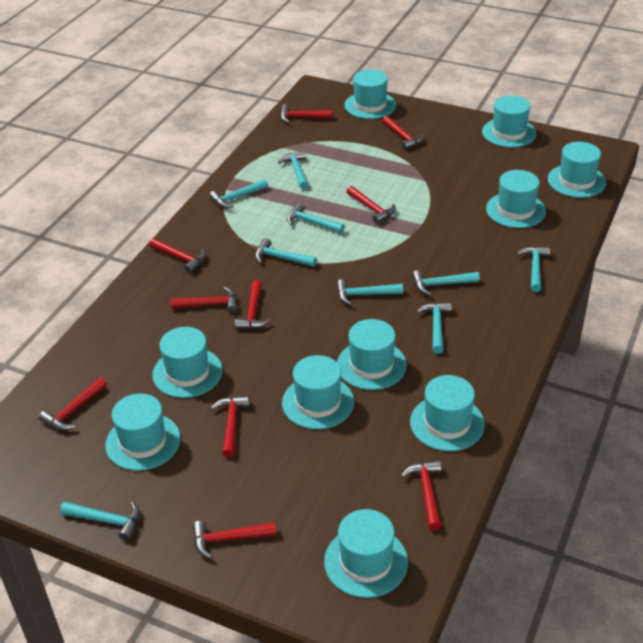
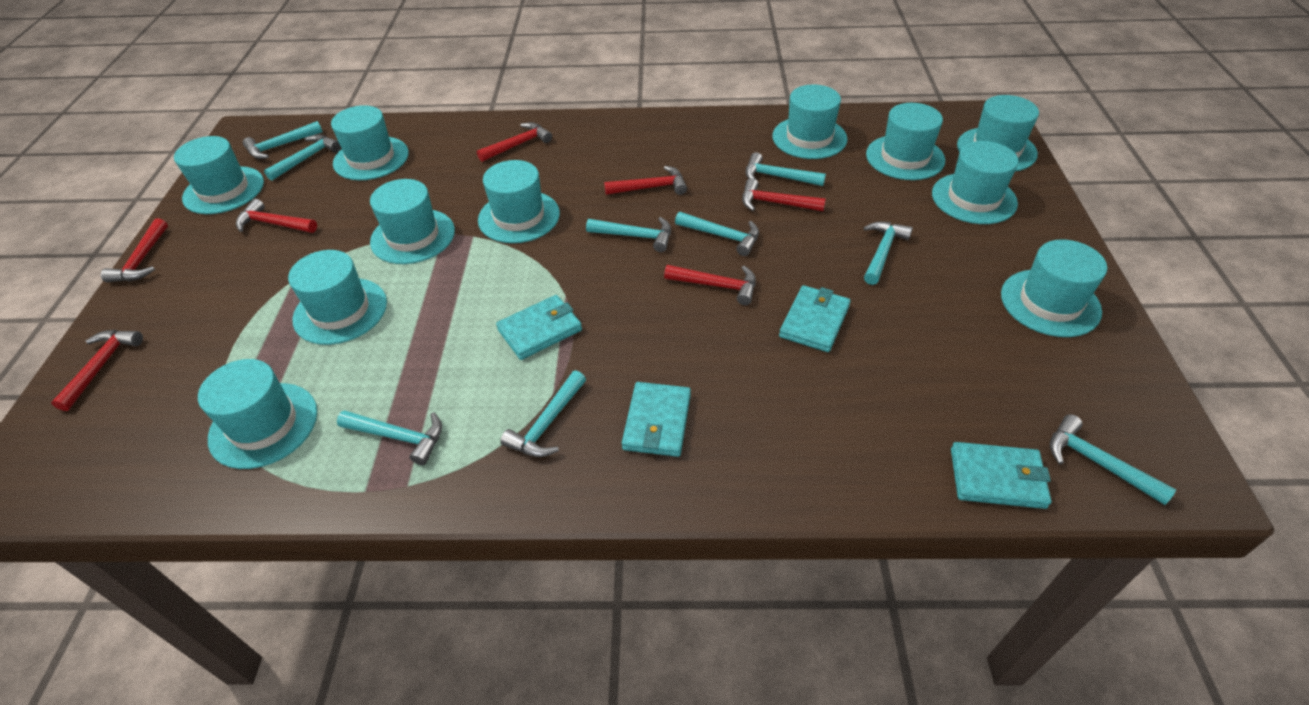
red hammer: [39,377,107,430] [150,238,206,273] [171,287,237,313] [193,521,277,559] [210,396,250,457] [235,280,271,329] [280,104,333,123] [347,186,396,224] [382,116,424,150] [401,460,442,530] = 10 -> [51,330,143,411] [101,219,168,282] [236,199,317,233] [477,122,552,162] [604,166,687,195] [664,265,756,305] [742,178,826,211] = 7
turquoise hat: [105,394,181,471] [152,327,223,398] [282,355,354,429] [324,509,408,598] [337,319,407,390] [345,69,396,119] [410,375,485,451] [482,95,536,148] [486,170,546,228] [548,142,606,198] = 10 -> [174,136,264,214] [198,359,317,469] [288,250,387,345] [331,105,409,180] [370,179,455,264] [478,160,560,243] [772,85,848,159] [866,103,945,180] [932,141,1018,224] [957,95,1039,171] [1001,240,1107,337] = 11
turquoise wallet: none = 0 -> [496,295,582,360] [622,382,691,457] [779,285,851,352] [951,442,1051,509] = 4

